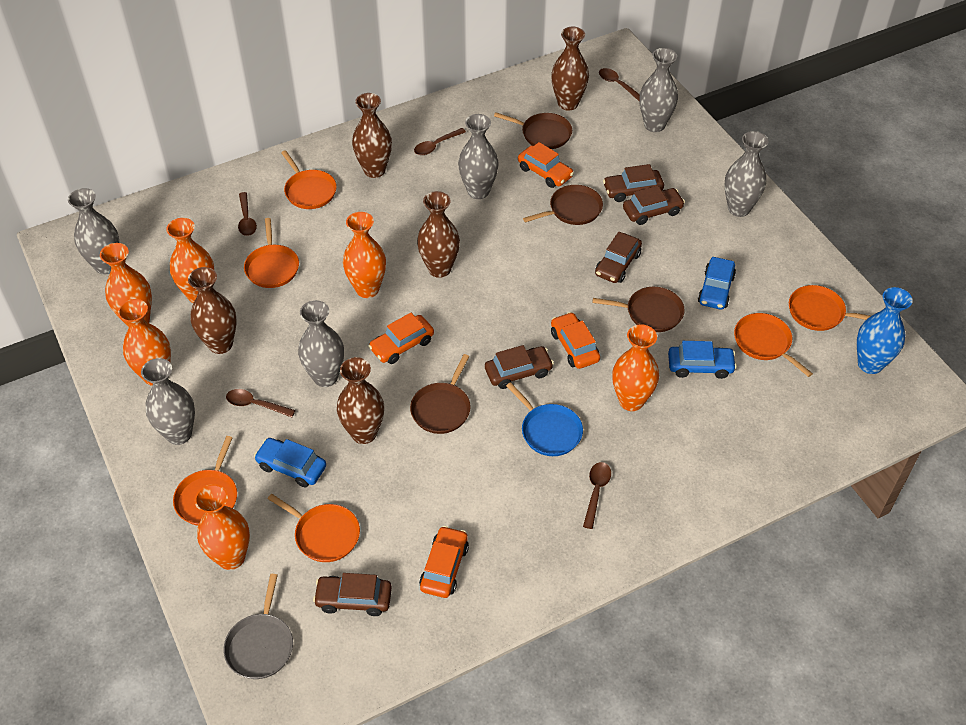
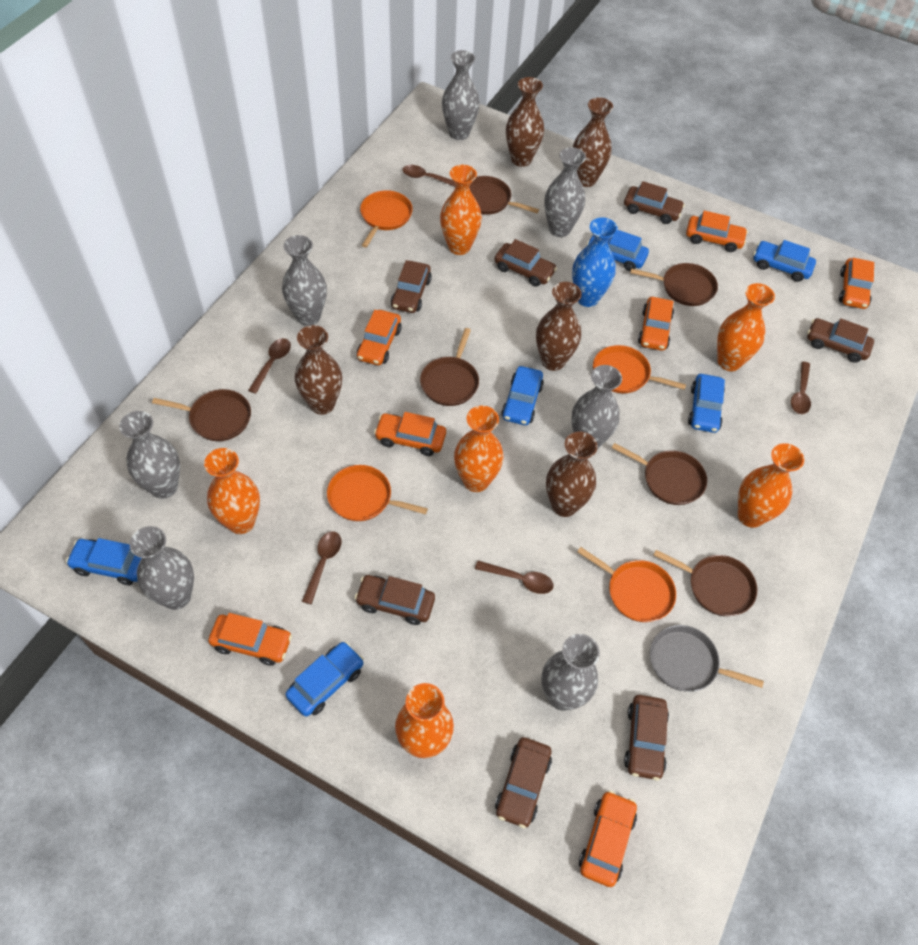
blue car: [254,438,326,487] [668,341,737,379] [698,257,736,310] = 3 -> [66,538,141,585] [286,642,364,717] [501,366,544,425] [587,230,649,271] [688,374,725,433] [753,240,816,282] = 6
blue pan: [506,382,583,456] = 1 -> none = 0
brown car: [313,573,392,616] [485,345,554,389] [595,232,642,283] [603,164,664,202] [623,186,685,225] = 5 -> [355,575,435,625] [391,260,432,313] [494,239,557,287] [495,737,552,828] [624,181,685,224] [624,695,669,780] [807,318,874,363] = 7
brown pan: [410,354,471,434] [494,112,572,149] [523,185,603,225] [592,287,685,332] = 4 -> [152,389,251,441] [420,328,479,406] [469,176,539,215] [612,443,707,505] [630,263,718,306] [653,550,757,616] = 6
grey vase: [68,188,119,275] [141,358,195,445] [298,300,344,387] [458,114,499,199] [639,48,678,132] [724,131,768,217] = 6 -> [119,411,180,499] [130,526,194,610] [282,235,327,326] [442,50,480,140] [541,634,600,711] [544,147,586,237] [571,365,622,450] = 7
orange car: [368,313,434,364] [419,526,469,598] [518,142,574,188] [551,312,600,369] = 4 -> [208,613,292,666] [357,310,402,365] [374,412,446,456] [579,790,637,887] [638,297,674,351] [686,210,748,252] [839,258,874,309] = 7
orange pan: [173,436,237,526] [244,218,299,288] [268,494,360,562] [281,150,337,209] [734,313,813,377] [789,285,871,331] = 6 -> [327,465,428,521] [360,190,413,248] [577,547,676,622] [593,345,686,393] = 4

